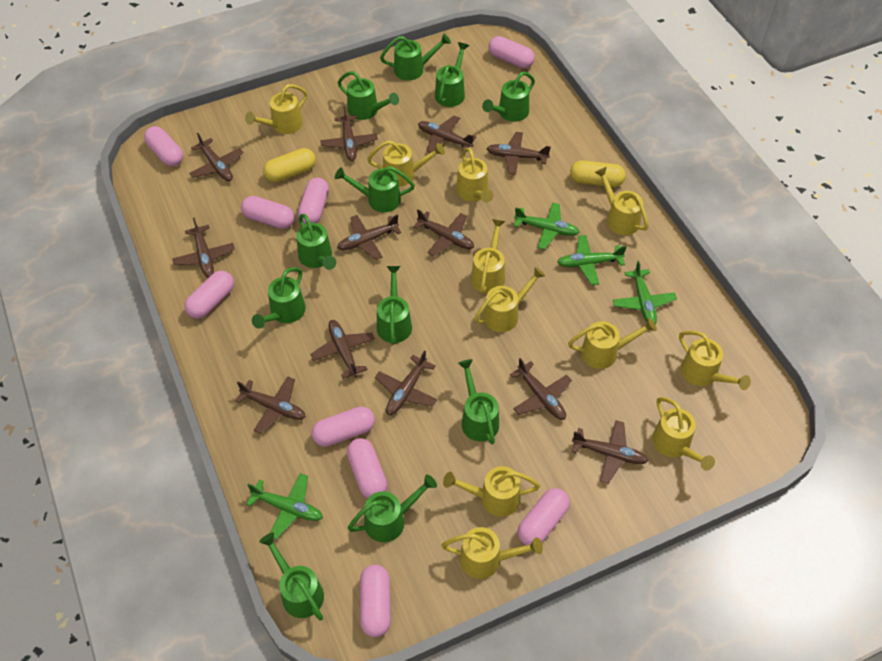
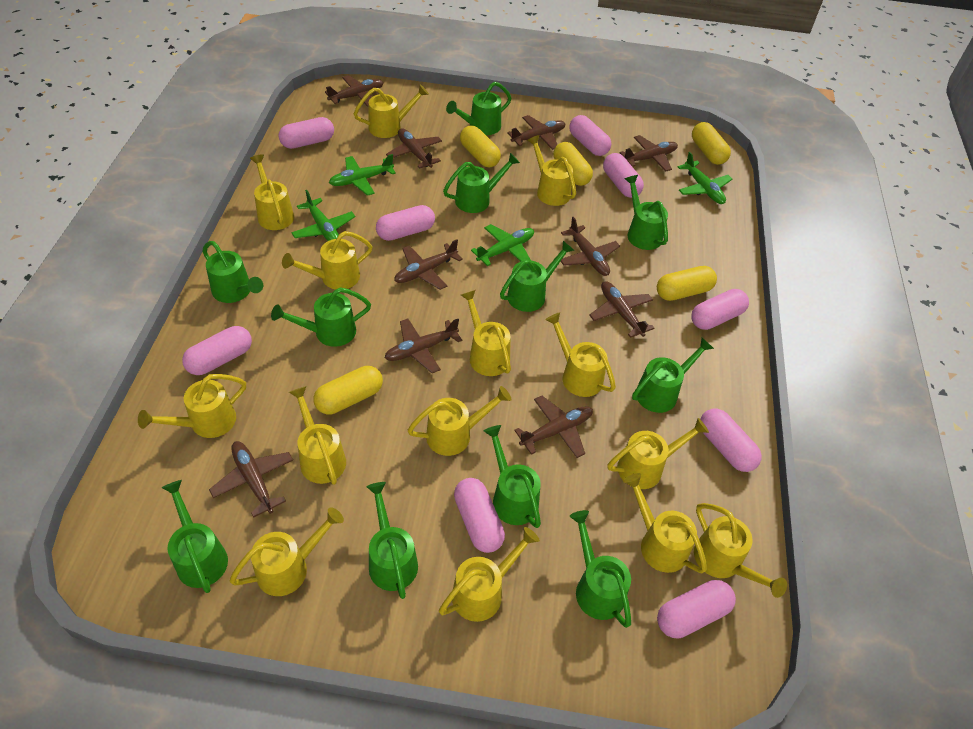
brown plane: [172,218,235,278] [189,133,244,181] [235,376,306,434] [310,320,375,379] [320,106,378,161] [337,214,402,260] [375,350,437,415] [413,209,474,256] [418,115,476,153] [486,132,551,175] [510,358,572,420] [572,420,649,483] = 12 -> [209,441,293,518] [325,75,384,107] [385,318,462,373] [386,128,442,169] [394,239,463,290] [507,115,565,150] [514,396,593,458] [560,217,620,276] [589,281,655,338] [620,135,678,171] = 10
yellow capsule: [263,148,316,182] [570,160,626,187] = 2 -> [314,366,383,415] [460,125,501,167] [553,142,593,186] [657,266,717,301] [692,122,731,165] = 5
yellow watering can: [245,84,308,134] [367,140,445,186] [441,527,543,579] [443,466,540,517] [456,148,493,203] [471,219,505,293] [474,267,546,332] [568,318,657,369] [594,167,649,235] [652,397,715,471] [679,331,751,390] = 11 -> [138,374,246,438] [230,507,344,596] [250,155,294,230] [282,231,373,290] [289,386,346,485] [354,84,429,138] [408,386,512,456] [439,527,540,622] [461,290,511,376] [527,135,576,206] [545,312,616,397] [607,418,709,489] [623,473,707,573] [694,503,787,598] = 14

